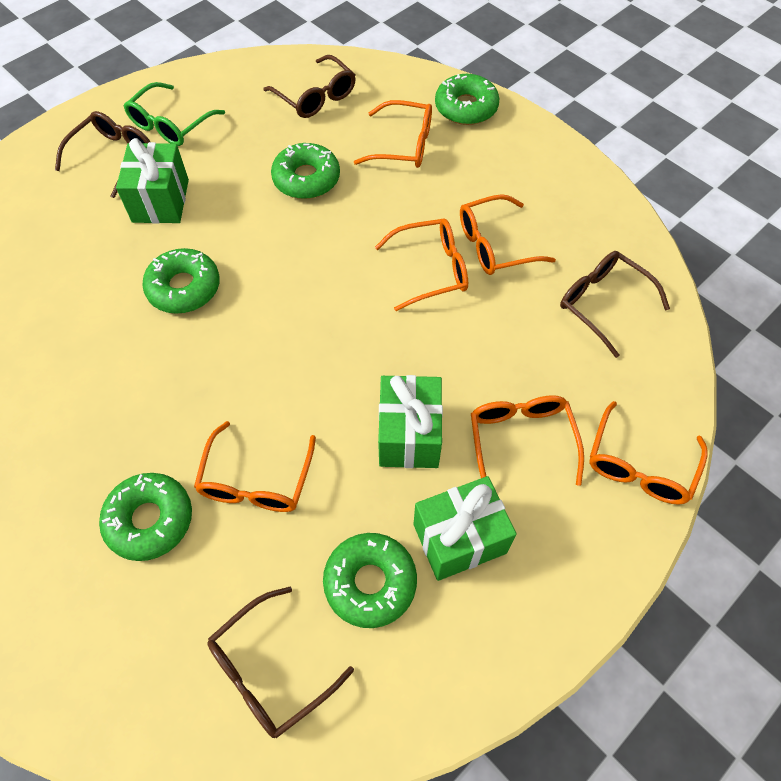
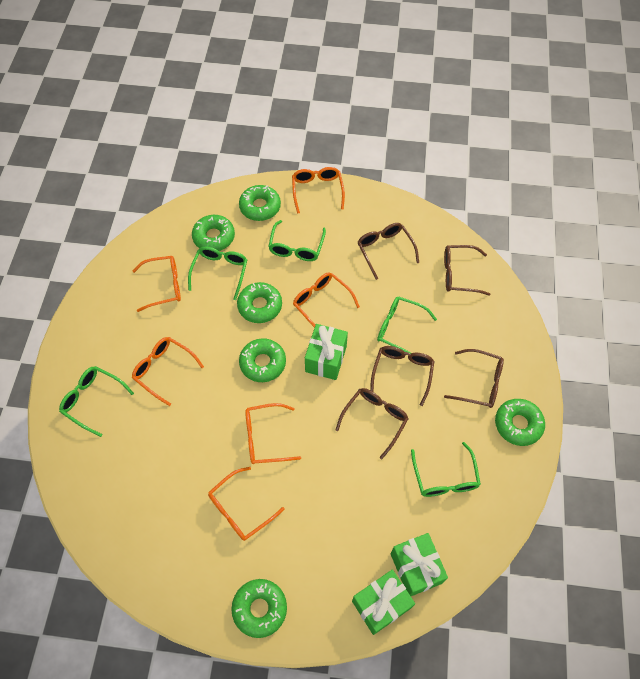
brown glasses: [55,111,150,198] [207,586,354,738] [263,55,356,118] [560,251,670,358] = 4 -> [335,388,409,459] [358,223,419,280] [370,346,435,406] [444,245,491,296] [444,349,504,408] = 5
green donut: [99,473,192,561] [142,248,220,314] [271,143,340,199] [323,533,417,628] [435,74,499,125] = 5 -> [192,215,235,251] [231,579,287,638] [237,282,282,323] [239,185,281,221] [239,338,286,382] [495,399,545,446] = 6
green glasses: [124,82,225,146] = 1 -> [59,366,134,437] [188,247,248,300] [268,220,326,261] [377,296,437,353] [411,442,481,497] = 5

